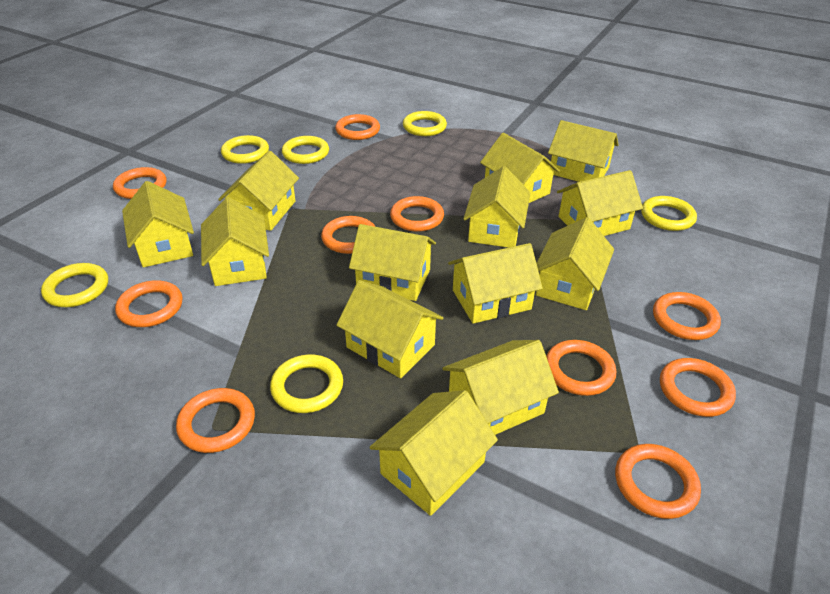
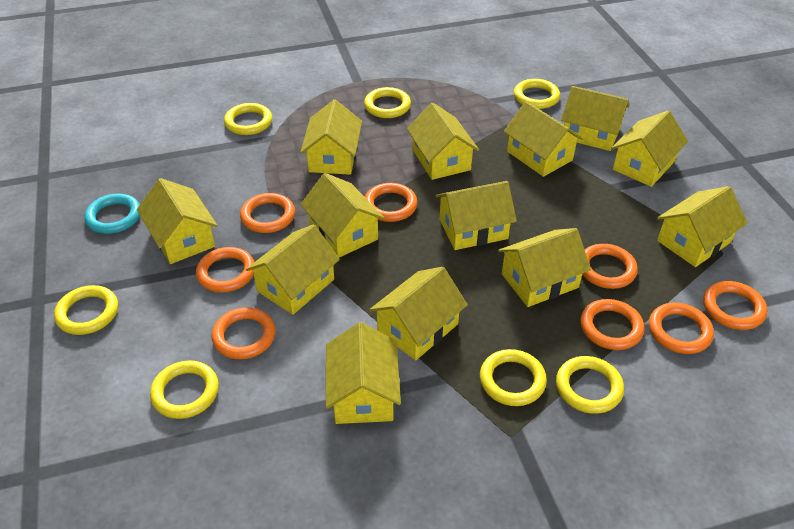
orange ring: [113,167,166,199] [115,280,183,327] [176,388,255,453] [321,216,376,254] [335,114,380,140] [390,196,444,232] [546,340,616,396] [615,444,701,519] [653,292,721,340] [660,358,736,417] = 10 -> [196,247,254,292] [211,307,276,359] [240,193,295,233] [365,183,418,222] [581,299,645,350] [582,244,638,289] [649,303,714,354] [703,281,768,330] = 8
turquoise ring: none = 0 -> [85,194,140,234] = 1
yellow ring: [41,263,108,307] [221,135,269,164] [270,354,343,413] [282,136,329,164] [403,111,447,136] [641,196,697,231] = 6 -> [54,285,118,335] [150,360,219,419] [224,103,272,135] [364,87,411,118] [480,349,547,406] [514,79,560,109] [556,356,624,414] = 7

